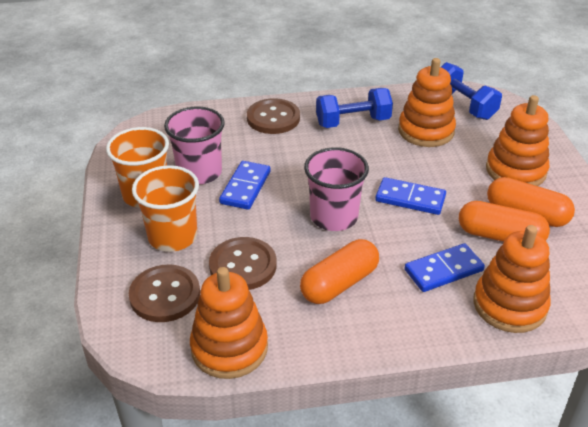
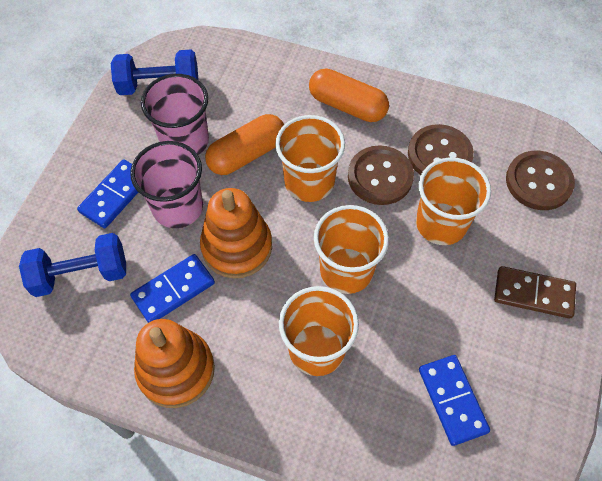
brown domino: none = 0 -> [494,266,576,319] = 1
orange capsule: [300,239,379,304] [459,201,550,242] [487,177,575,227] = 3 -> [205,114,284,175] [309,69,389,122] = 2
orange cup: [106,127,169,208] [132,165,199,252] = 2 -> [275,115,345,202] [279,286,359,376] [314,205,389,294] [416,157,491,245] = 4
orange stacking toy: [190,267,268,379] [398,58,456,147] [473,225,551,333] [486,95,549,186] = 4 -> [134,319,215,408] [200,188,272,278] = 2

